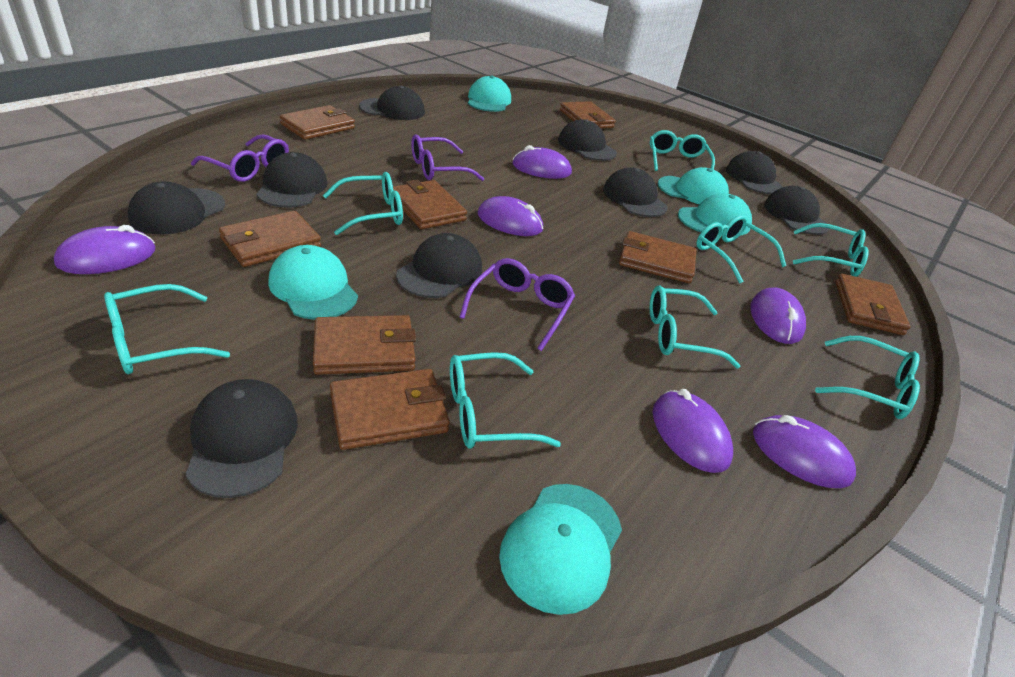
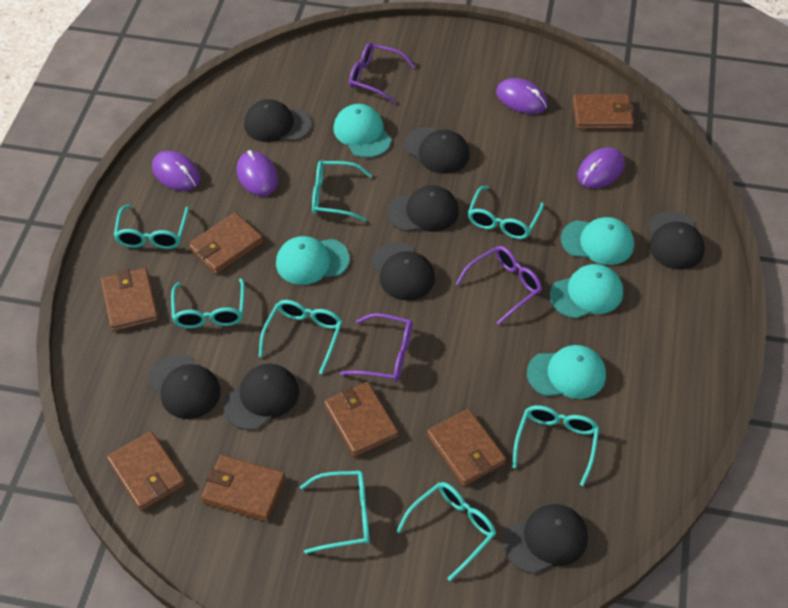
black cap: [128,181,225,234] [185,379,298,498] [256,152,328,208] [359,86,425,120] [396,233,482,298] [558,119,617,161] [603,167,667,217] [726,151,783,194] [764,186,830,235] = 9 -> [149,355,220,419] [223,364,299,430] [244,99,311,142] [371,242,435,301] [387,185,459,232] [405,127,469,174] [503,504,588,574] [648,211,705,270] = 8
brown wallet: [219,211,321,267] [280,105,355,140] [313,315,416,375] [330,369,450,450] [393,180,467,229] [560,101,616,129] [619,231,697,283] [835,274,911,335] = 8 -> [101,268,159,332] [107,431,186,511] [188,212,264,274] [201,455,285,521] [324,382,399,457] [427,409,506,486] [573,94,634,129] = 7
purple mouse: [54,225,155,274] [478,196,543,236] [513,145,572,179] [653,389,733,473] [750,287,806,344] [753,415,856,488] = 6 -> [152,151,200,191] [237,150,278,196] [496,78,548,114] [577,147,625,188] = 4

